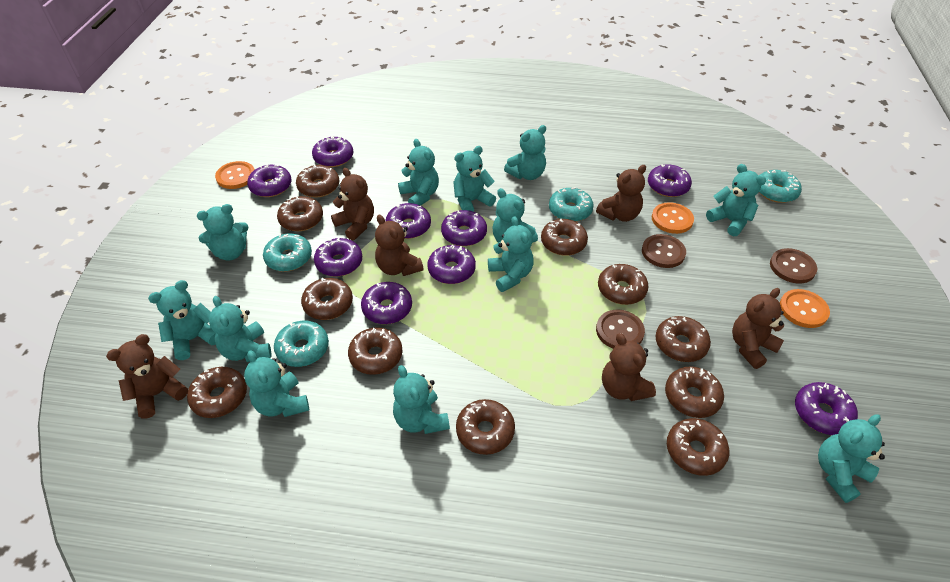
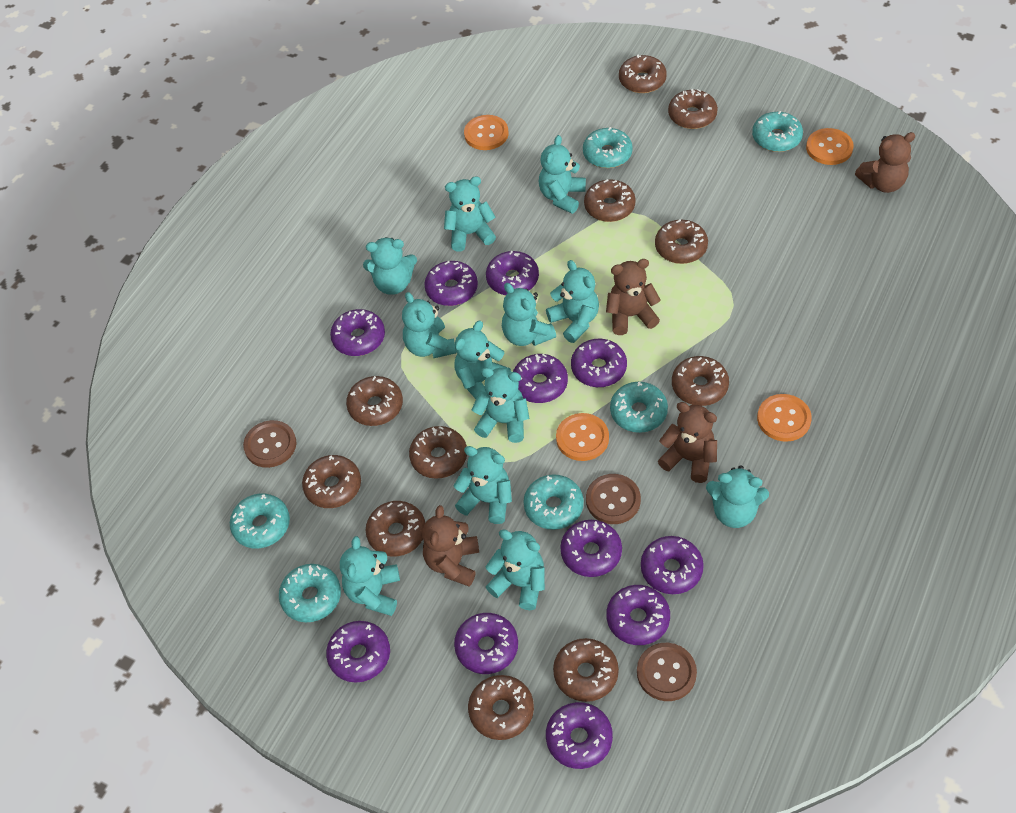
brown teddy bear: [106,334,188,418] [331,168,374,241] [375,215,424,276] [596,165,646,222] [602,333,656,401] [732,288,784,369] = 6 -> [422,505,479,587] [606,259,661,335] [658,402,717,483] [855,132,915,193] = 4
orange button: [215,161,255,189] [652,202,694,234] [780,289,830,328] = 3 -> [464,115,509,150] [556,413,609,461] [757,394,812,442] [806,128,854,165] = 4
purple donut: [247,165,291,197] [312,136,353,167] [314,238,362,277] [361,282,412,324] [385,203,431,239] [427,245,476,284] [441,210,487,246] [648,164,692,197] [795,382,858,435] = 9 -> [326,621,390,682] [330,309,385,356] [424,261,478,306] [454,613,518,674] [486,251,539,295] [513,354,568,403] [546,702,613,769] [560,520,622,577] [571,338,627,387] [607,585,670,645] [641,536,704,594] = 11
turquoise donut: [263,233,312,272] [274,321,329,367] [549,187,594,222] [759,170,802,203] = 4 -> [230,494,290,548] [279,564,341,622] [523,474,584,530] [583,127,633,168] [610,382,668,433] [752,111,803,152] = 6

